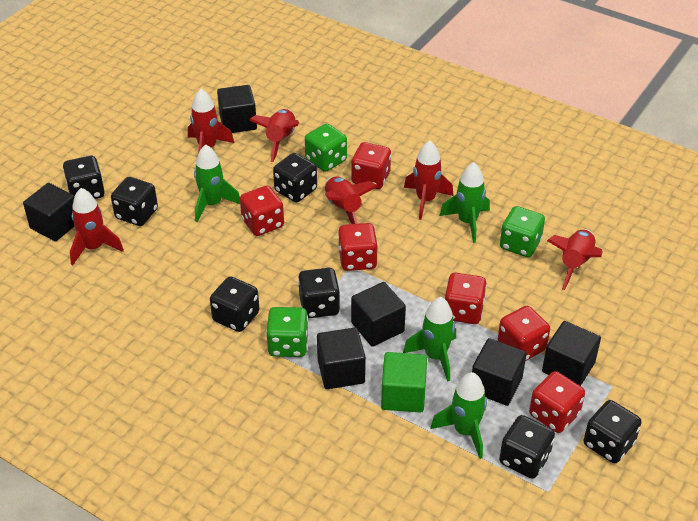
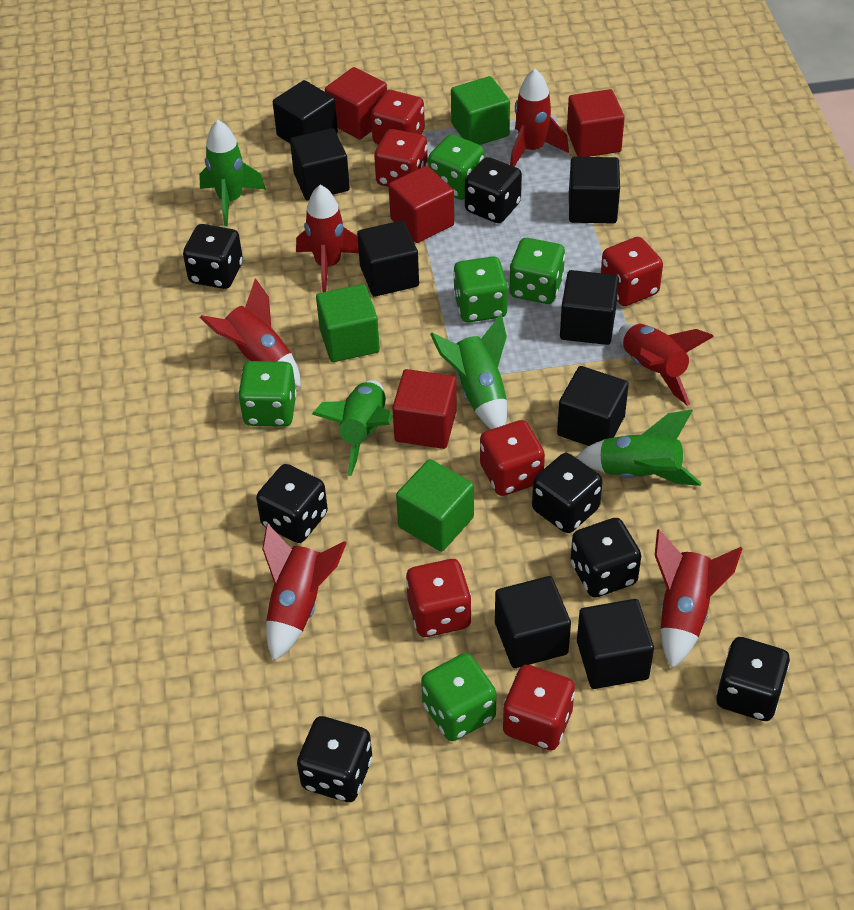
black cube: [23,183,75,241] [217,85,257,133] [317,327,366,389] [351,282,406,347] [472,338,527,406] [542,321,601,386] = 6 -> [273,80,338,143] [290,128,350,201] [357,220,419,297] [495,576,571,668] [557,366,629,446] [560,270,619,345] [569,157,620,224] [577,599,654,689] = 8
green cube: [381,352,427,413] = 1 -> [316,284,380,362] [396,459,474,552] [451,76,510,145] = 3
green dice: [266,307,309,357] [305,124,347,172] [500,206,545,257] = 3 -> [238,361,297,427] [421,653,497,741] [428,134,485,200] [453,256,508,323] [510,238,565,304] = 5
red cube: none = 0 -> [325,67,387,140] [389,166,454,243] [392,369,457,449] [567,89,625,157] = 4

